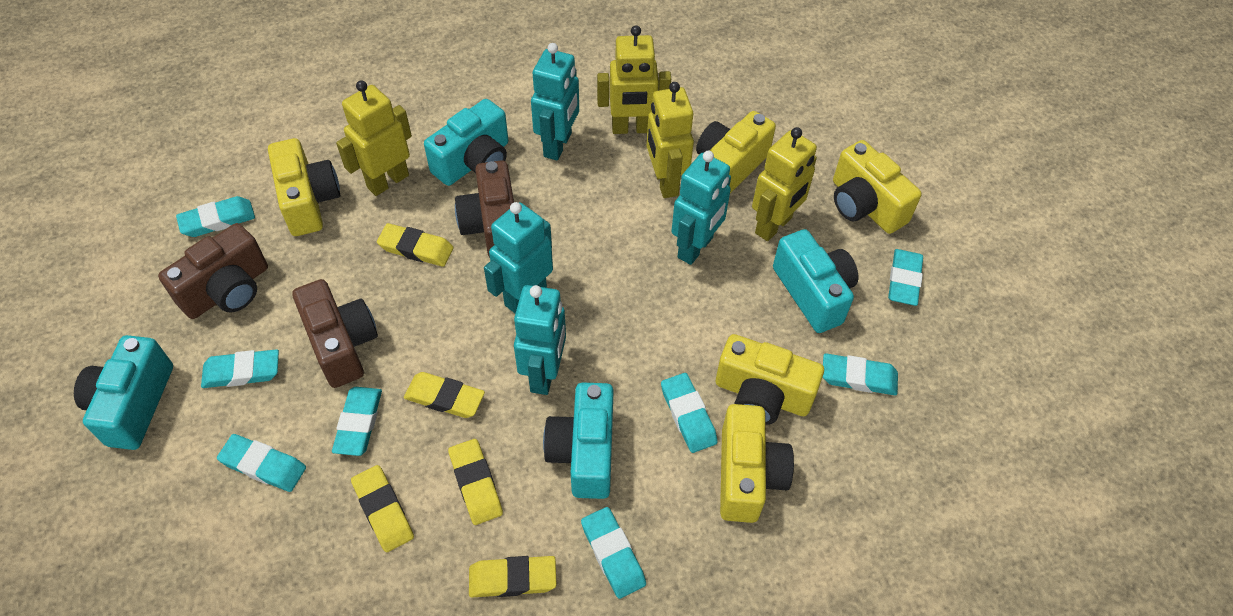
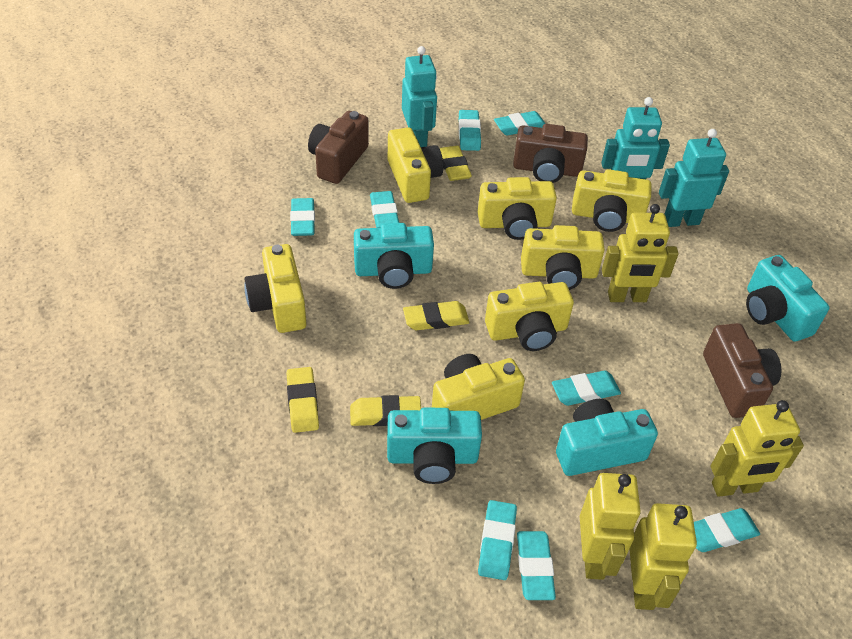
turquoise robot: [484,202,553,314] [514,285,566,395] [531,43,579,161] [672,151,731,265] = 4 -> [402,46,437,147] [601,97,670,179] [659,129,729,227] = 3
yellow camera: [268,138,340,236] [696,111,776,193] [716,334,824,425] [720,404,794,523] [833,140,922,234] = 5 -> [244,244,307,333] [388,128,443,203] [432,354,525,420] [478,177,557,240] [485,282,574,351] [521,225,605,290] [572,169,652,232] = 7
yellow eraser: [351,465,414,552] [377,223,454,267] [404,372,485,418] [448,439,503,525] [469,556,557,598] = 5 -> [286,367,319,433] [350,395,421,426] [403,301,470,330] [439,146,472,181] = 4

